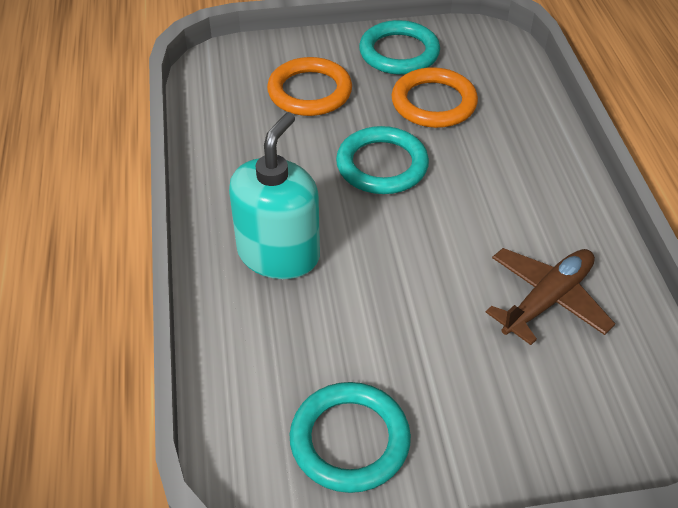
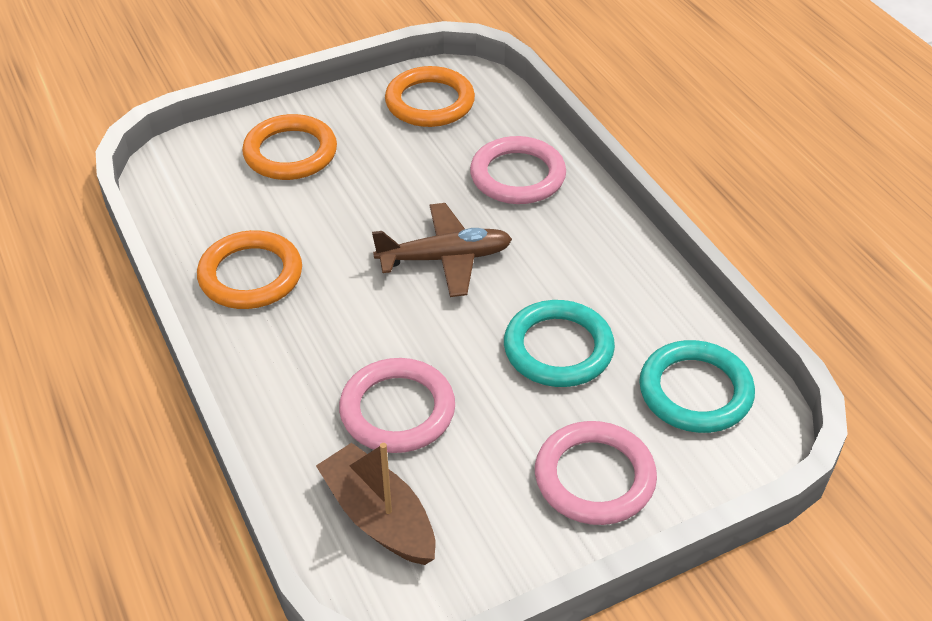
brown boat: none = 0 -> [316,443,436,565] = 1
orange ring: [267,57,352,116] [391,67,478,128] = 2 -> [197,230,302,309] [242,114,337,180] [385,66,475,127] = 3
pink ring: none = 0 -> [339,358,455,453] [470,136,566,204] [535,421,657,525] = 3
turquoise ring: [290,382,411,493] [336,126,429,194] [359,20,440,75] = 3 -> [504,300,615,387] [639,340,755,433] = 2
turquoise soap dispenser: [229,112,320,279] = 1 -> none = 0

